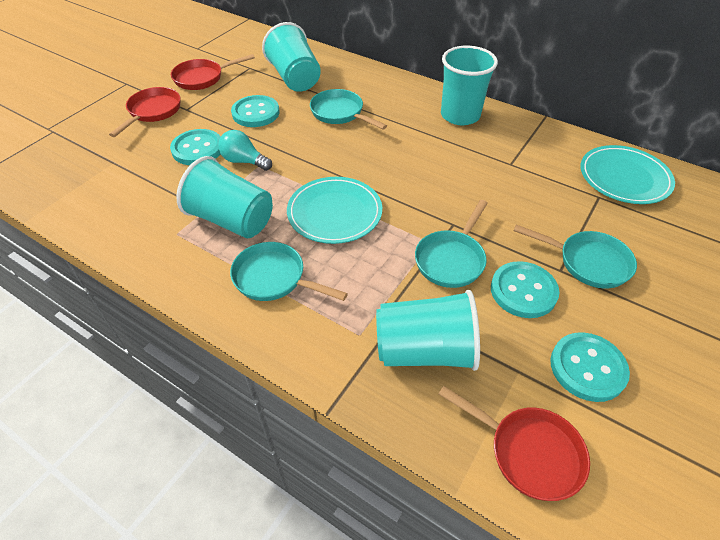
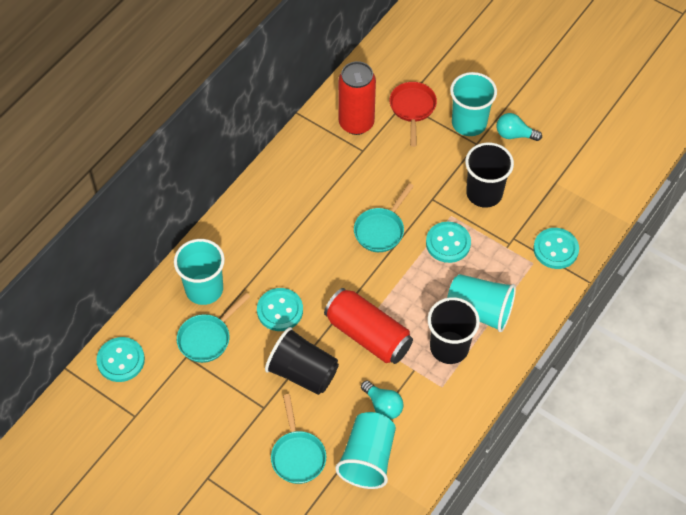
black cup: none = 0 -> [265,327,339,395] [428,297,480,364] [465,142,514,208] = 3
red can: none = 0 -> [324,288,413,364] [338,61,376,135] = 2
red pan: [109,87,181,137] [171,54,255,90] [438,386,590,501] = 3 -> [389,82,437,147] = 1
turquoise light bulb: [218,130,272,171] = 1 -> [361,380,403,420] [497,113,542,141] = 2
turquoise pan: [230,242,348,301] [310,89,387,130] [415,200,488,288] [514,225,637,288] = 4 -> [177,293,250,363] [271,394,326,484] [354,183,414,252] = 3
turquoise plate: [287,177,382,244] [580,145,675,204] = 2 -> none = 0

